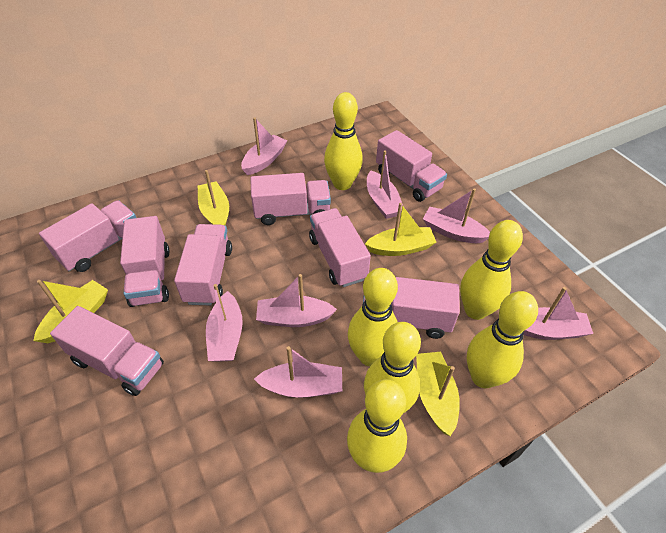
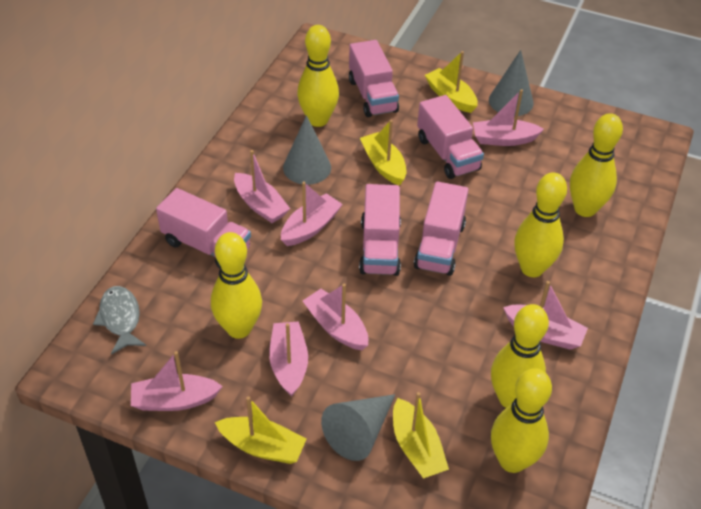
grey cone: none = 0 -> [283,115,331,185] [321,394,395,461] [489,50,534,116] = 3
grey fish: none = 0 -> [93,286,146,355] = 1
pink truck: [39,200,136,272] [50,306,164,396] [120,216,170,307] [174,224,232,306] [250,173,331,225] [309,208,371,287] [363,277,460,339] [376,130,447,202] = 8 -> [156,188,251,268] [349,40,399,117] [359,184,401,276] [414,181,468,276] [417,95,484,179] = 5

